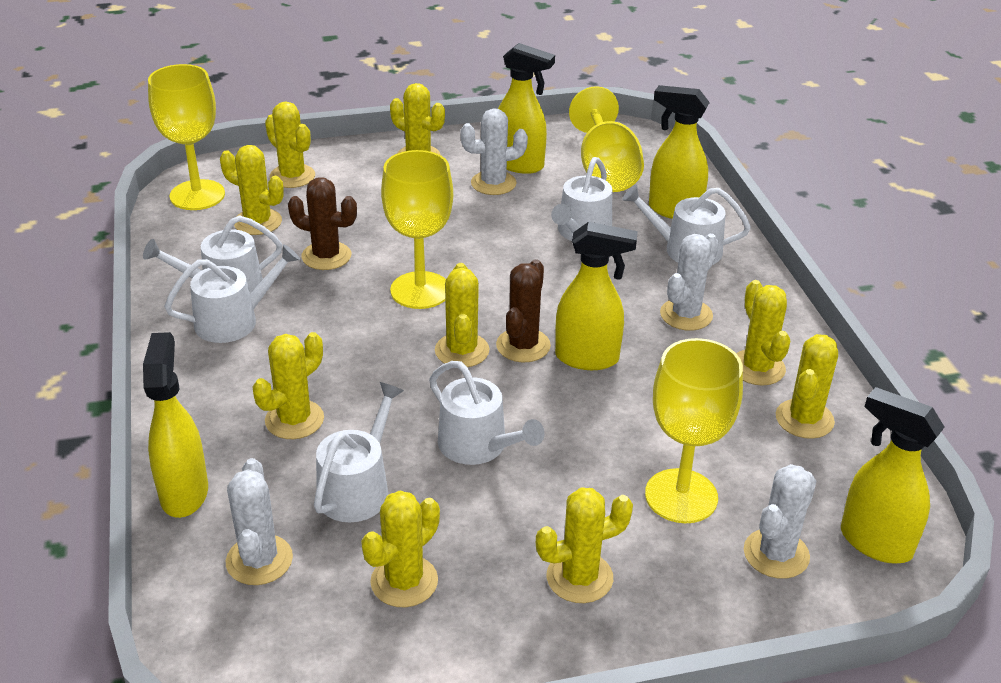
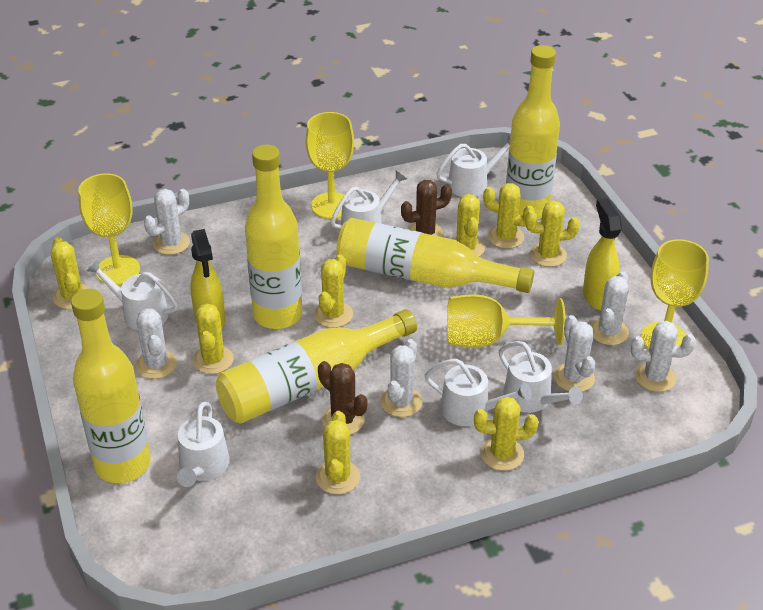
white cactus: [226,458,293,585] [461,108,528,195] [660,234,719,331] [744,464,816,579] = 4 -> [136,308,177,379] [144,189,190,255] [381,339,423,417] [554,315,595,392] [590,271,629,345] [631,321,696,392] = 6
yellow bottle: none = 0 -> [71,289,151,483] [216,309,417,424] [245,145,303,329] [336,218,534,293] [506,45,560,219] = 5
yellow cactus: [220,145,284,235] [252,332,324,439] [265,101,315,188] [361,491,440,607] [390,83,445,155] [435,263,490,367] [536,487,633,603] [736,280,790,386] [776,334,838,439] = 9 -> [51,237,90,309] [193,303,234,374] [314,254,353,328] [316,411,360,495] [453,194,485,257] [474,397,539,471] [483,183,535,249] [525,200,580,267] = 8
yellow spray bottle: [143,332,208,518] [498,43,555,174] [555,222,638,370] [649,85,710,219] [841,387,945,564] = 5 -> [190,229,225,328] [583,198,622,311] = 2

